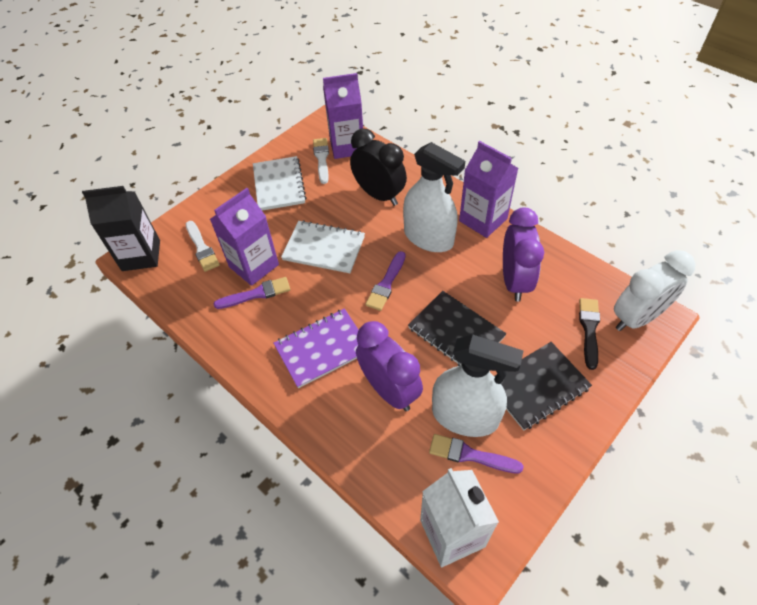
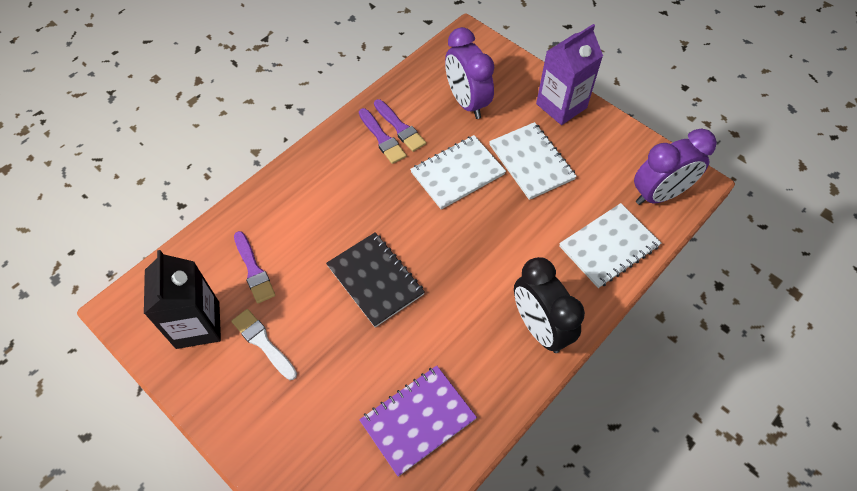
black brush: [579,298,600,370] = 1 -> none = 0
black notebook: [408,291,506,366] [494,342,592,430] = 2 -> [326,232,425,327] = 1
purple carton: [210,188,279,286] [323,73,363,159] [459,141,518,238] = 3 -> [536,24,603,125] = 1
white brush: [186,221,220,272] [313,138,329,184] = 2 -> [231,309,297,380] = 1
white carton: [420,468,499,567] = 1 -> none = 0
white clock: [614,250,695,331] = 1 -> none = 0
white notebook: [253,156,307,211] [281,220,365,273] = 2 -> [410,135,506,210] [489,122,577,200] [559,203,661,288] = 3
white spray bottle: [403,142,465,252] [432,335,524,437] = 2 -> none = 0

